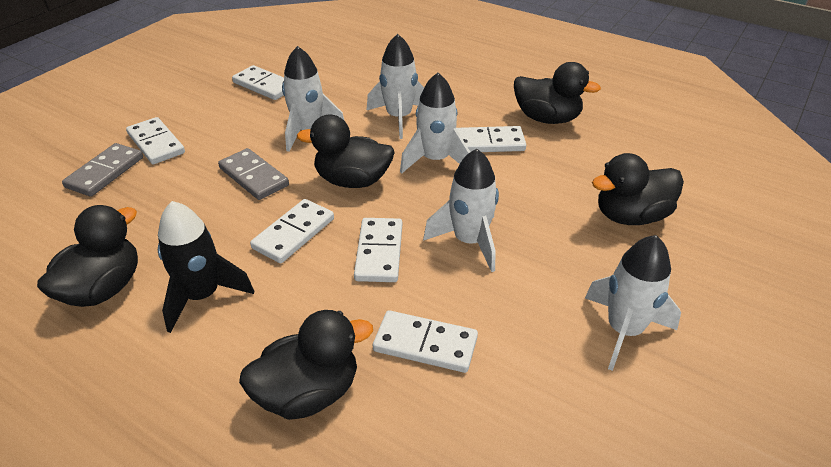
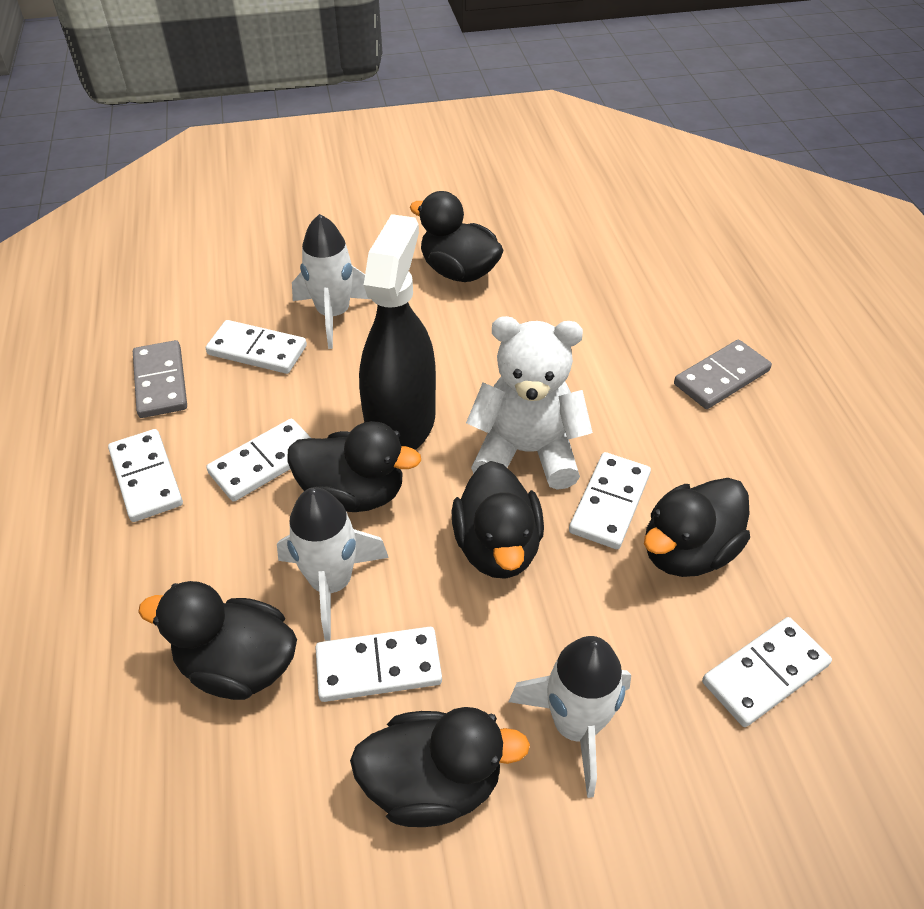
black duck: [37,205,138,307] [239,310,373,420] [297,115,395,188] [514,62,601,124] [592,153,684,225] = 5 -> [138,581,297,700] [287,421,421,512] [350,707,530,827] [410,191,504,282] [452,461,544,579] [644,478,750,577] = 6
black rocket: [158,201,254,333] = 1 -> none = 0
black spray bottle: none = 0 -> [359,214,436,450] = 1
white rocket: [282,46,344,152] [367,34,424,139] [400,73,470,174] [423,149,499,272] [585,235,681,371] = 5 -> [277,487,389,641] [292,214,370,349] [509,636,631,798] = 3
white teddy bear: none = 0 -> [466,316,593,490] = 1

